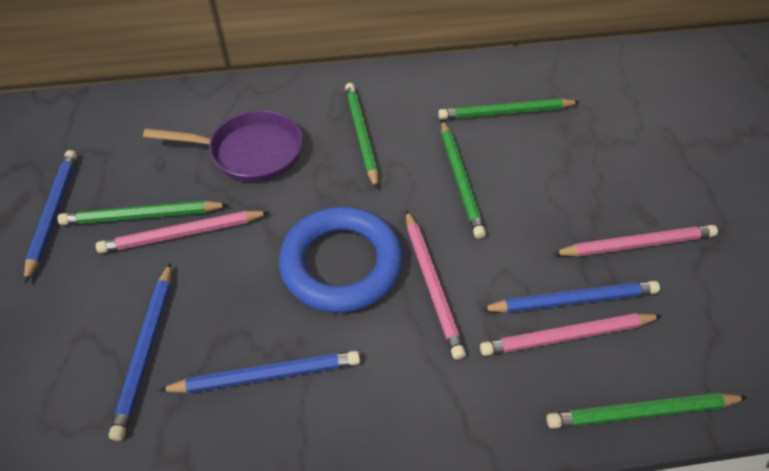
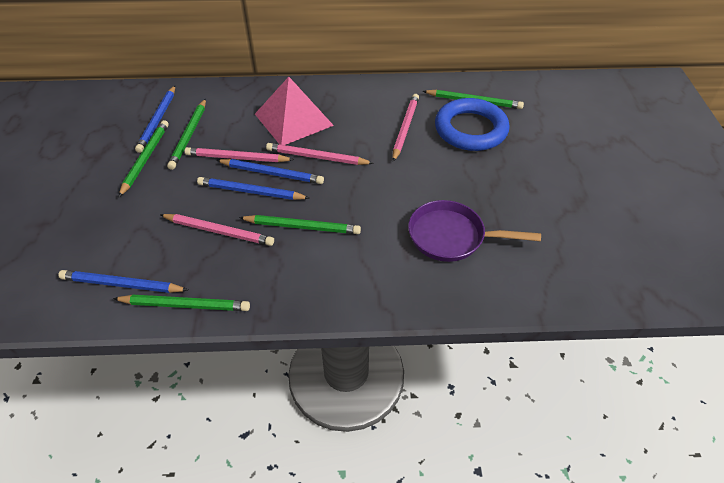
pink pyramid: none = 0 -> [255,77,334,145] = 1

